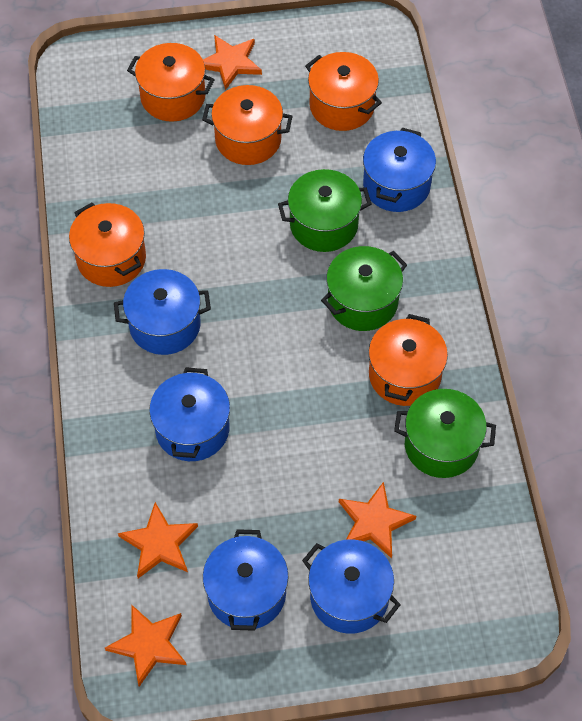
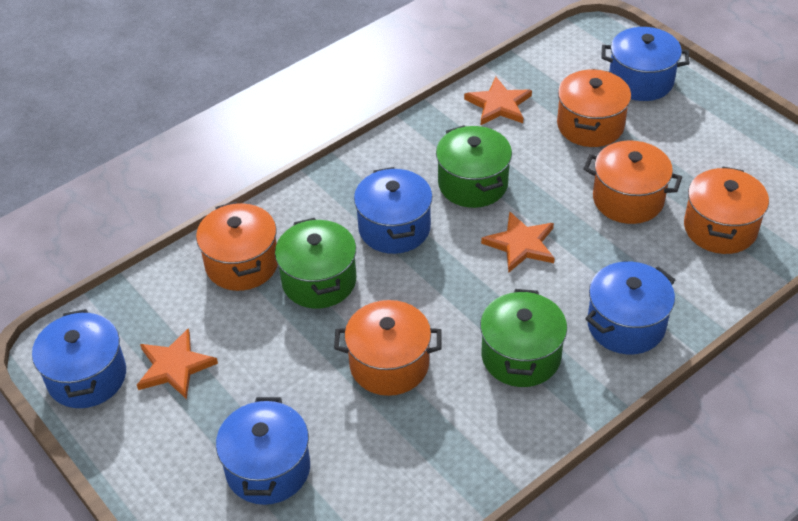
orange star: [105,604,187,687] [118,502,198,578] [203,35,262,90] [339,482,416,559] = 4 -> [137,328,218,399] [464,77,532,125] [481,211,555,273] = 3

